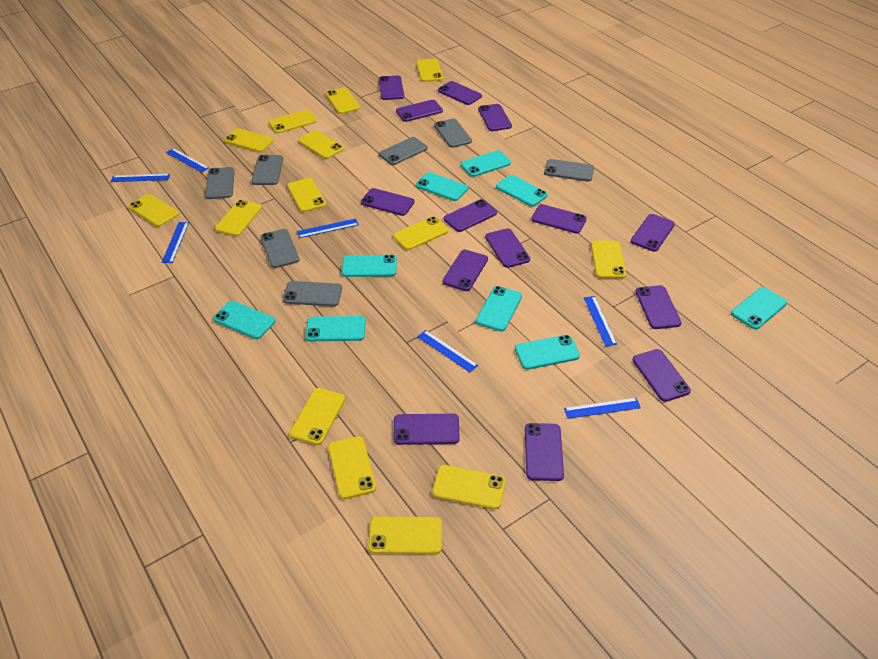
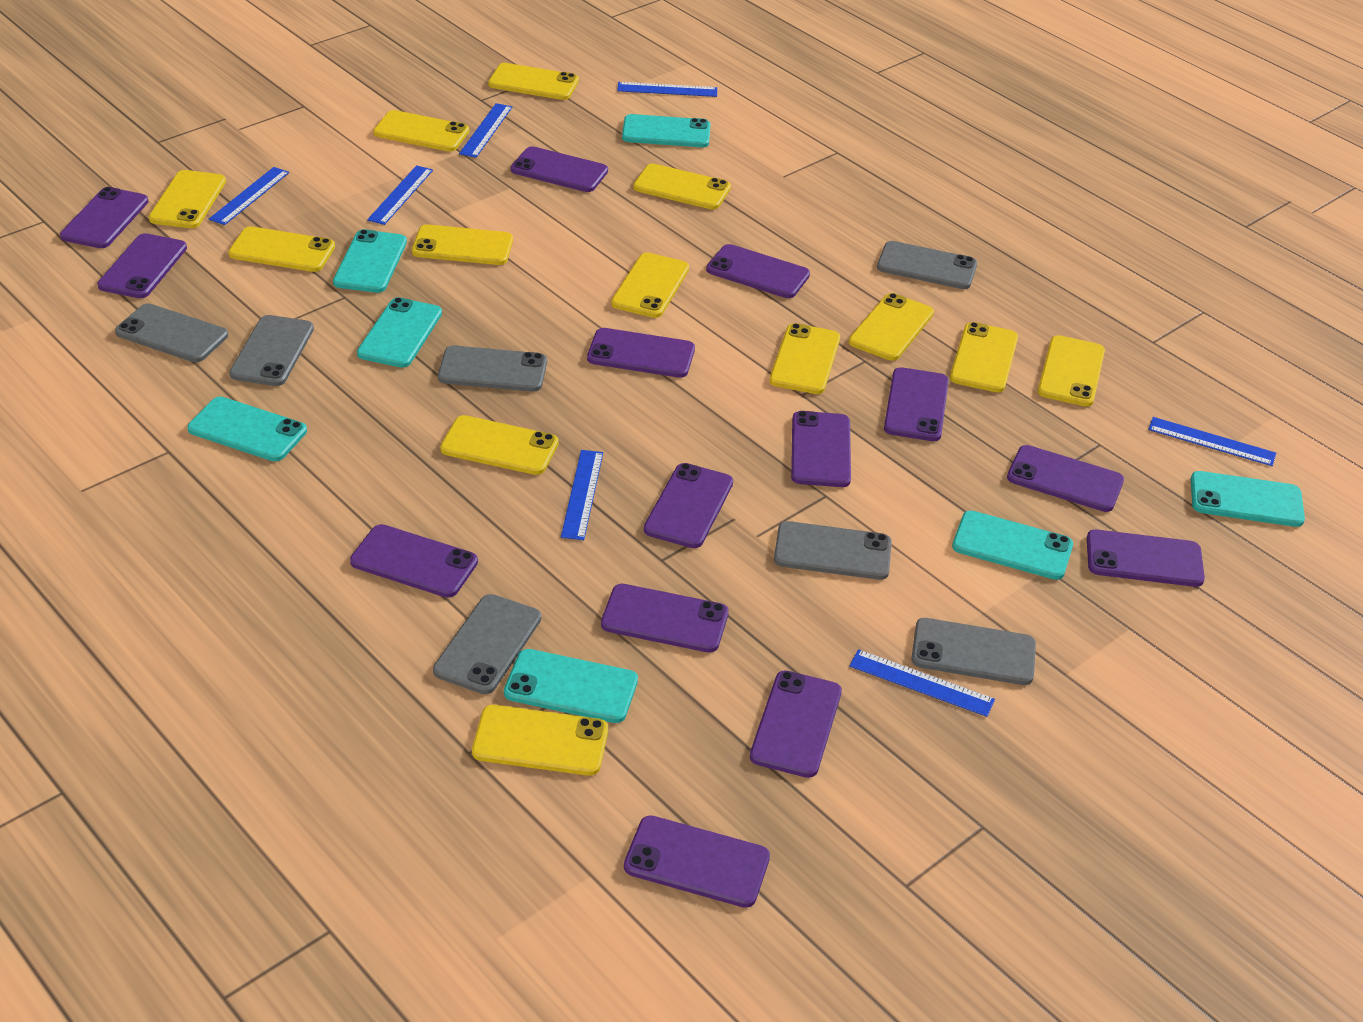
turquoise phone: [213,301,275,339] [305,316,366,341] [342,255,397,277] [416,172,468,201] [460,150,511,177] [476,286,522,331] [496,175,548,207] [515,335,580,370] [731,287,787,329] = 9 -> [187,397,307,461] [333,229,407,293] [357,297,442,368] [504,649,638,723] [622,114,711,148] [952,511,1073,580] [1191,471,1305,527] = 7
yellow phone: [129,194,179,227] [215,200,262,236] [224,128,274,152] [269,110,317,133] [287,178,326,212] [290,388,345,445] [298,130,344,159] [326,88,360,114] [328,436,376,499] [368,516,442,554] [393,216,449,250] [416,58,443,82] [432,465,506,509] [591,240,626,278] = 14 -> [149,170,226,228] [228,226,335,272] [373,110,469,151] [412,224,513,265] [440,415,558,475] [472,705,608,776] [488,63,579,100] [611,253,689,318] [633,164,731,209] [770,323,840,394] [849,293,934,361] [950,322,1018,392] [1038,335,1105,407] = 13

